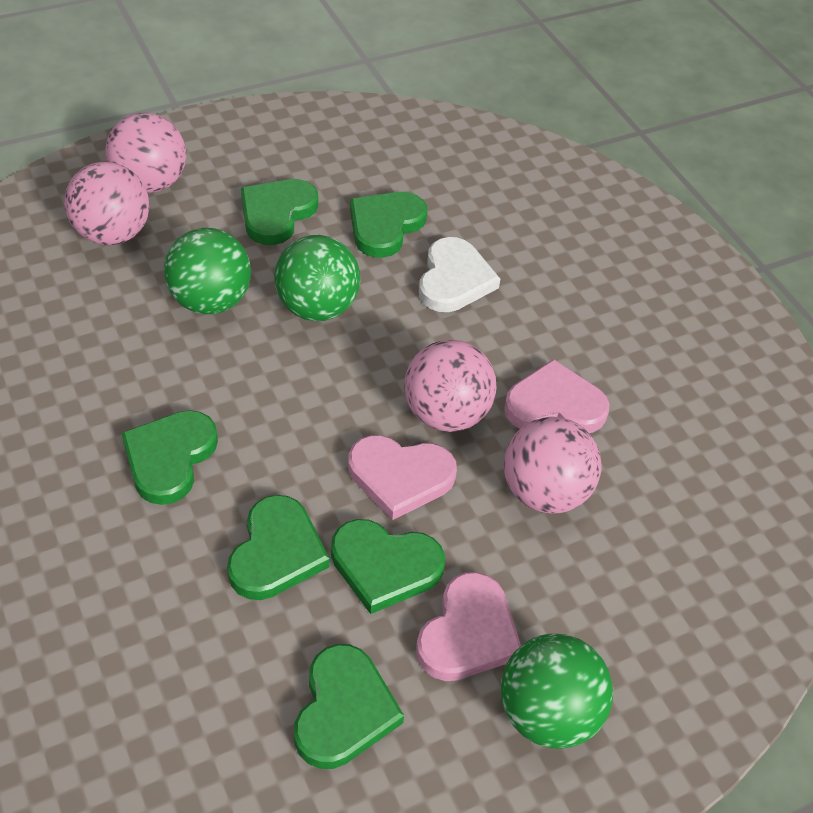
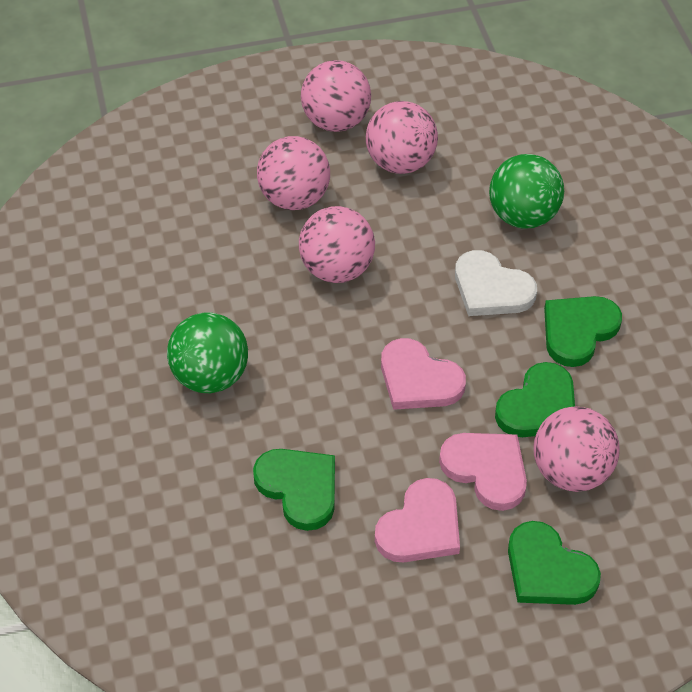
green ball: [164,228,251,314] [274,235,360,321] [501,634,613,749] = 3 -> [167,313,248,393] [489,154,564,228] = 2
green heart: [121,410,218,505] [227,495,330,600] [241,179,318,245] [294,644,404,769] [331,519,445,614] [350,192,427,258] = 6 -> [253,449,335,531] [495,362,575,437] [508,521,601,605] [544,296,622,367] = 4
pink ball: [64,162,149,245] [105,113,186,193] [404,340,497,432] [504,417,602,514] = 4 -> [257,136,330,210] [299,206,375,283] [301,60,371,132] [366,101,438,174] [533,406,620,492] = 5

